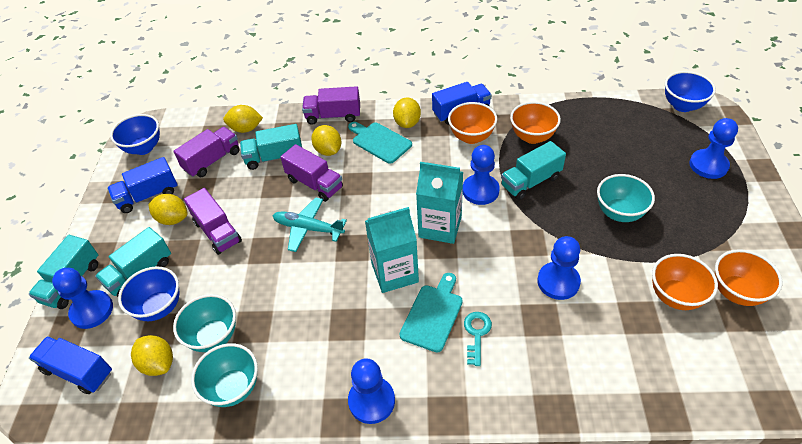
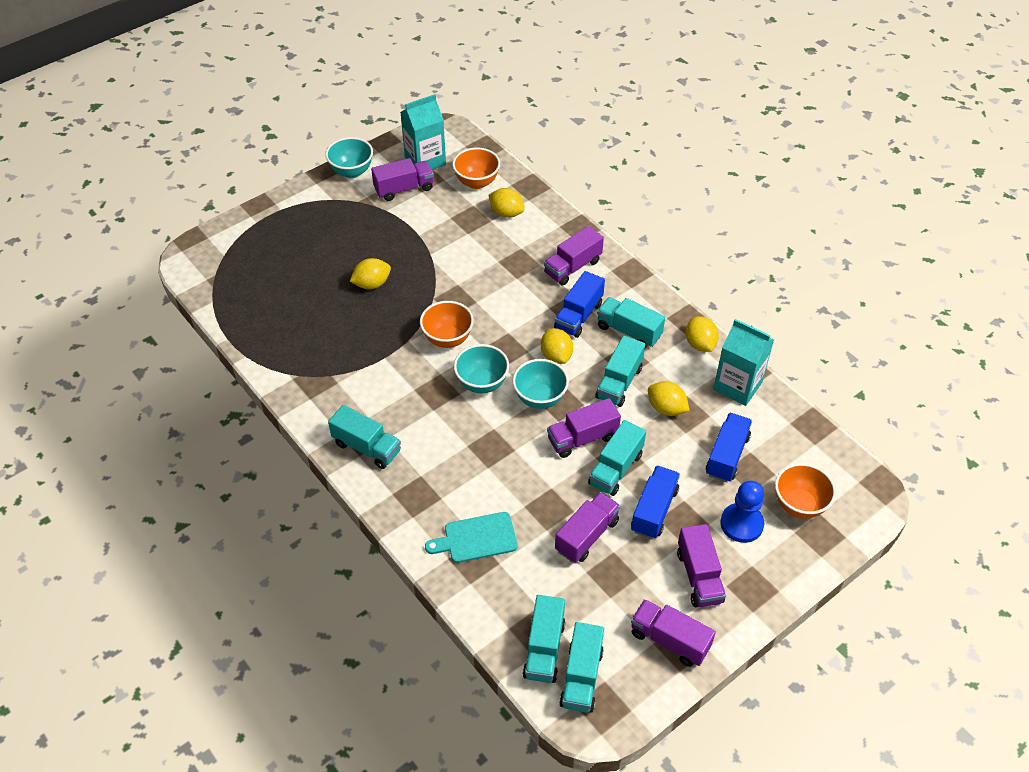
blue bowl: [110,114,160,155] [118,266,180,321] [665,71,716,112] = 3 -> none = 0
blue pawn: [52,268,113,329] [348,358,395,424] [463,145,500,205] [537,236,581,300] [689,118,738,179] = 5 -> [720,481,764,543] = 1
orange bowl: [448,102,497,144] [510,102,561,144] [652,254,718,310] [715,249,783,306] = 4 -> [420,301,474,348] [452,147,500,189] [775,463,836,519] = 3
purple truck: [174,127,240,177] [184,188,242,255] [280,144,343,202] [302,86,360,125] = 4 -> [371,158,434,201] [544,226,604,286] [547,398,621,458] [555,492,620,563] [631,599,716,667] [677,524,726,607] = 6
turquoise cutting board: [348,122,412,164] [399,273,463,353] = 2 -> [425,512,518,563] = 1
turquoise key: [464,312,492,366] = 1 -> none = 0
turquoise plane: [273,197,347,252] = 1 -> none = 0
turquoise truck: [29,235,98,309] [95,227,171,297] [240,124,302,170] [501,141,566,200] = 4 -> [328,405,401,469] [523,595,565,683] [559,622,604,713] [588,420,646,496] [596,336,645,407] [597,297,665,348] = 6

